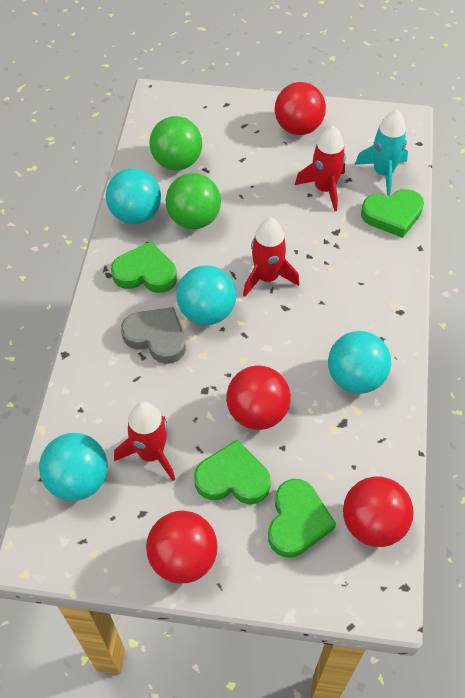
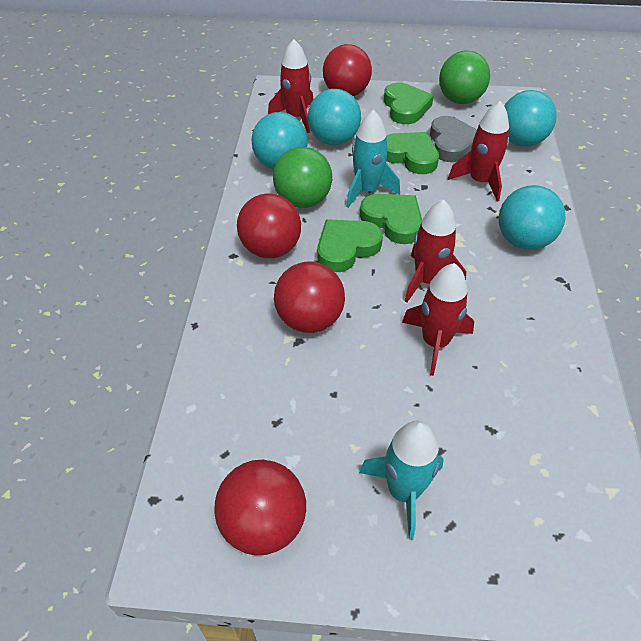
red rocket: [114,402,175,481] [243,218,300,297] [295,126,346,211] = 3 -> [268,39,313,133] [402,263,474,376] [404,199,466,303] [448,101,509,202] = 4
turquoise rocket: [355,109,408,196] = 1 -> [346,109,400,208] [359,421,444,540] = 2

